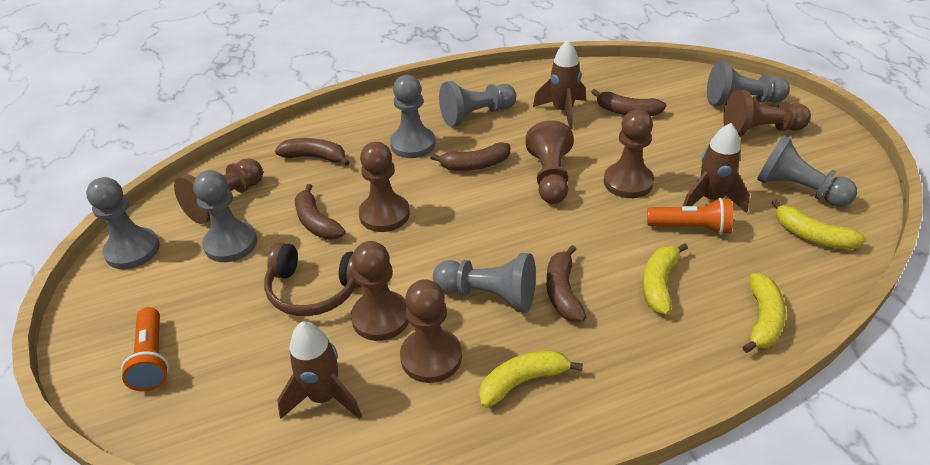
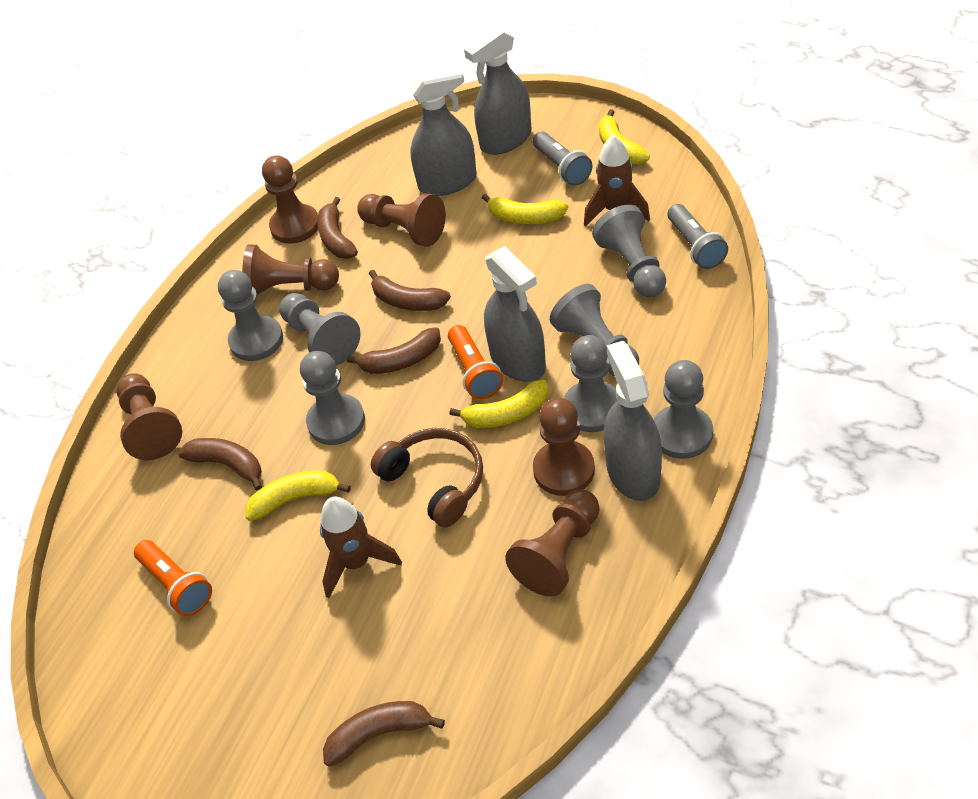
brown pawn: [174,158,263,224] [351,241,409,341] [359,142,410,232] [400,279,462,383] [525,121,574,204] [604,110,654,198] [723,90,811,137] = 7 -> [116,373,182,460] [242,244,339,296] [262,155,318,244] [357,193,446,247] [505,489,600,597] [533,398,595,496] = 6
brown rocket: [277,322,362,419] [533,40,586,129] [683,123,750,213] = 3 -> [320,497,402,598] [584,135,650,227] = 2
grey flashlight: none = 0 -> [533,132,592,186] [667,204,728,269] = 2
grey spray bottle: none = 0 -> [409,66,477,196] [464,27,531,155] [484,246,546,382] [604,341,662,501] = 4

